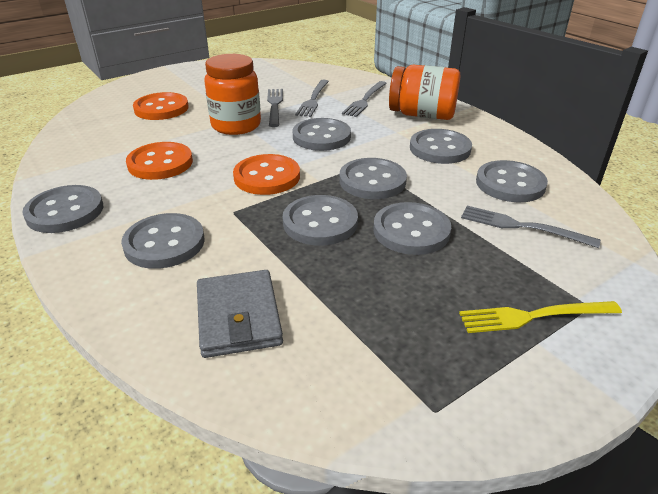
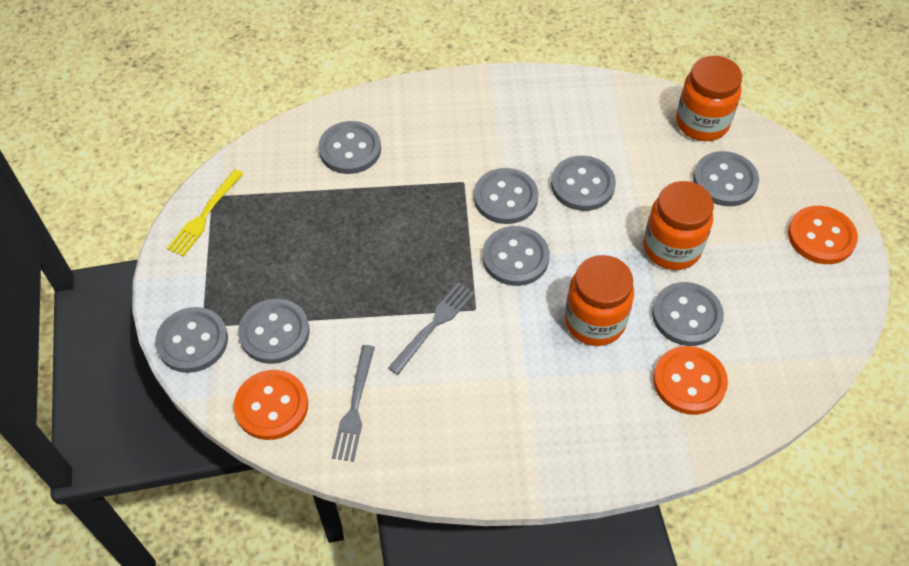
grey fork: [267,89,283,127] [295,79,329,117] [342,81,387,117] [461,206,601,248] = 4 -> [332,345,375,462] [388,282,475,375] = 2
grey wallet: [197,270,283,358] = 1 -> none = 0
orange jar: [204,54,261,135] [389,65,460,120] = 2 -> [565,255,634,346] [644,181,714,270] [676,56,742,141] = 3

